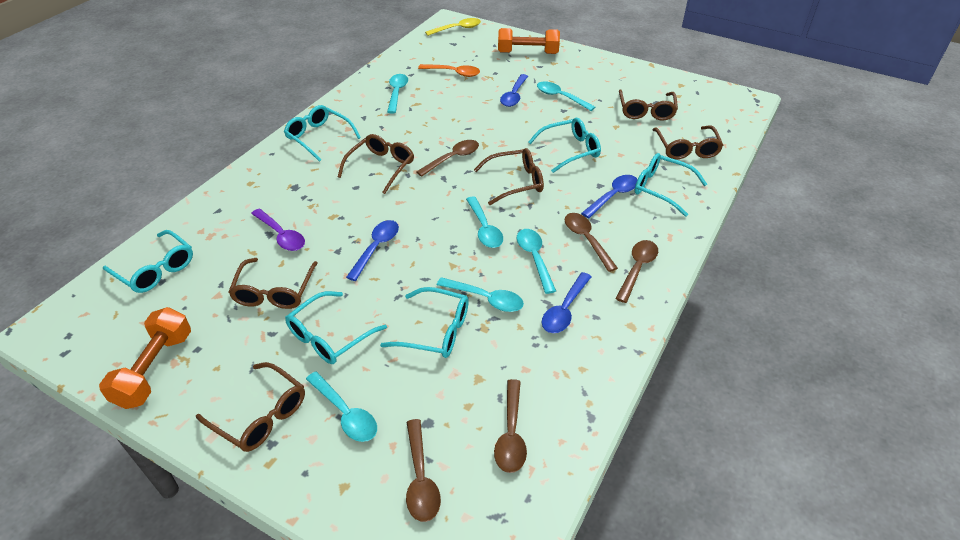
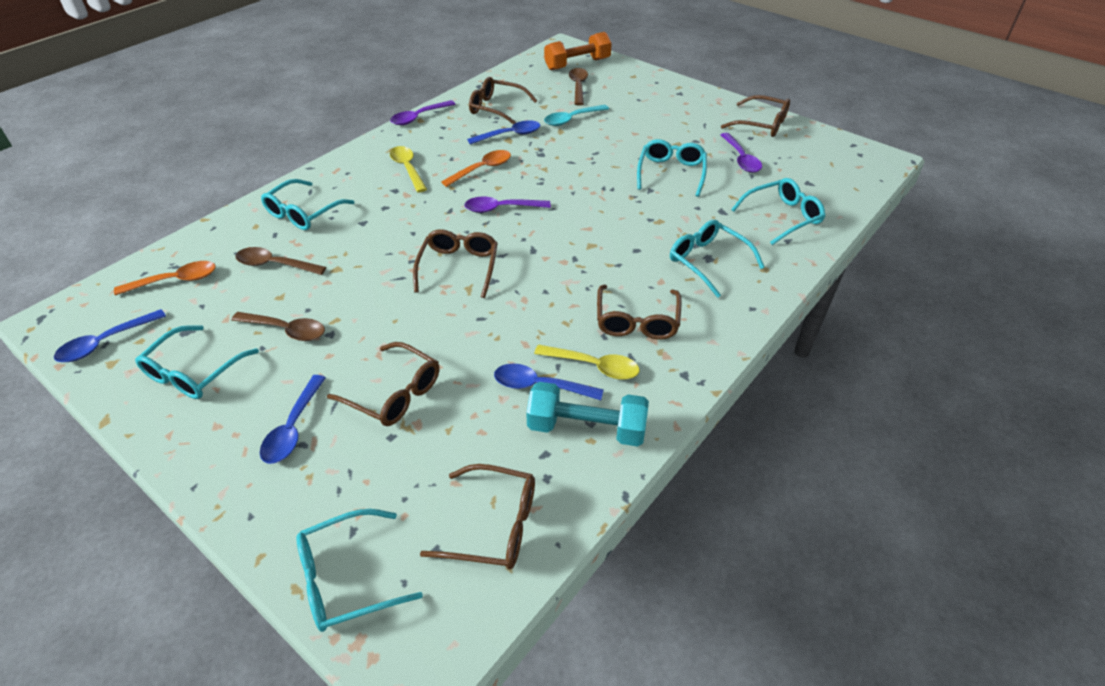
brown spoon: [406,419,441,522] [416,140,479,177] [494,379,527,473] [565,213,618,272] [615,240,658,303] = 5 -> [231,312,325,341] [236,247,326,275] [569,68,588,105] = 3
orange dumbbell: [99,307,191,409] [498,28,560,54] = 2 -> [544,32,612,71] = 1
orange spoon: [418,64,480,77] = 1 -> [114,261,216,295] [441,150,511,187] = 2
purple spoon: [251,209,305,251] = 1 -> [390,100,456,125] [464,196,551,213] [721,133,762,173] = 3
turquoise dumbbell: none = 0 -> [526,382,649,447] = 1
turquoise spoon: [306,371,377,442] [387,74,408,114] [437,277,524,312] [466,196,503,248] [517,229,556,294] [537,82,595,111] = 6 -> [544,105,609,126] = 1
yellow spoon: [425,18,481,36] = 1 -> [390,146,427,192] [534,344,640,380] = 2

